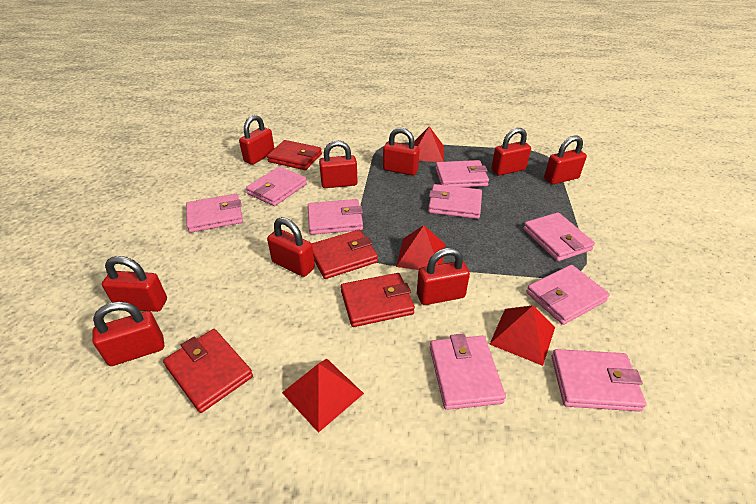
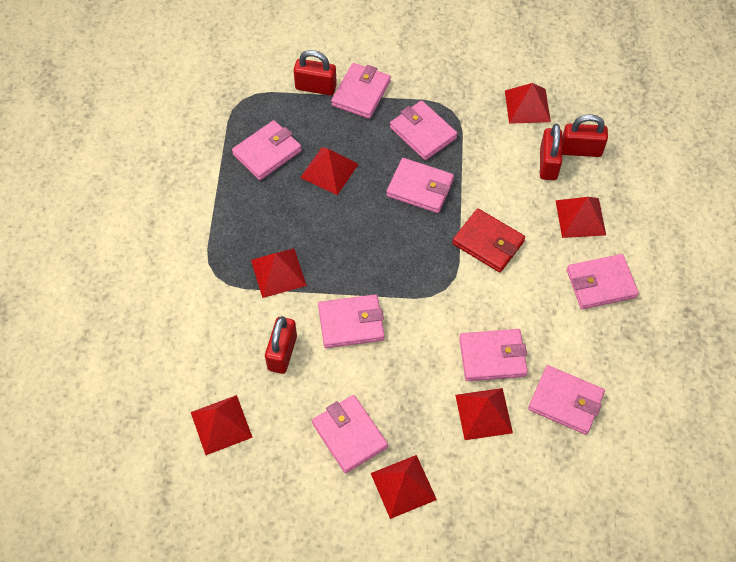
red padlock: [92,302,164,366] [102,256,167,312] [239,115,274,165] [267,217,315,277] [319,140,358,188] [383,128,420,176] [417,248,470,305] [491,128,531,176] [544,136,587,184] = 9 -> [265,316,297,374] [293,50,337,95] [540,124,562,180] [562,114,608,157] = 4
red pyramid: [282,359,364,433] [396,225,445,270] [414,126,444,162] [490,305,555,366] = 4 -> [191,395,253,455] [251,248,307,298] [300,147,358,195] [371,455,437,519] [455,388,513,440] [505,83,551,124] [555,197,606,238] = 7
red wallet: [163,329,253,413] [267,140,322,170] [311,230,378,279] [341,273,415,327] = 4 -> [452,208,525,272] = 1

